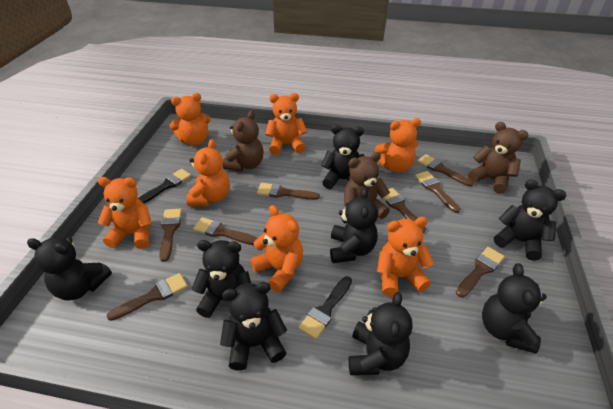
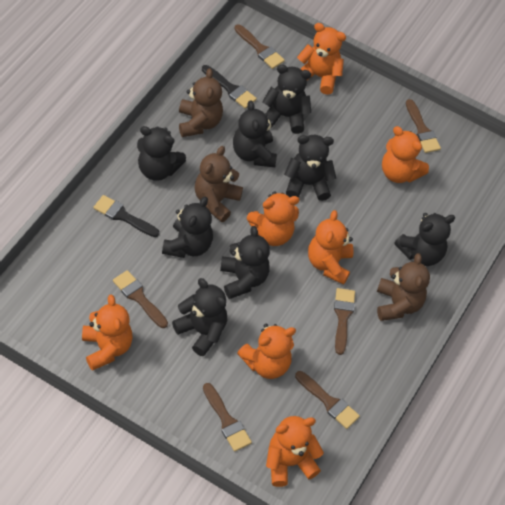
brown brush: [106,273,188,321] [159,209,182,262] [193,217,257,245] [257,183,320,200] [383,188,426,233] [415,171,461,213] [417,154,473,187] [456,247,505,297] = 8 -> [113,270,168,328] [203,383,252,452] [234,24,285,69] [295,371,360,429] [334,288,355,355] [406,99,441,153] = 6

